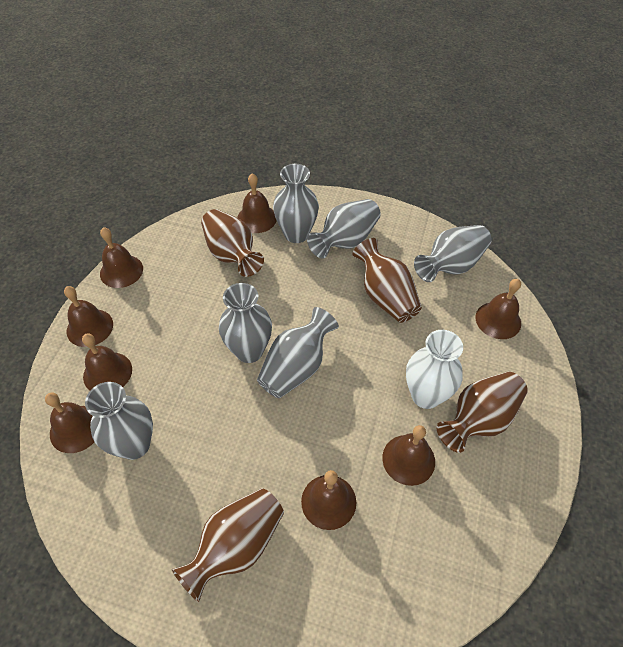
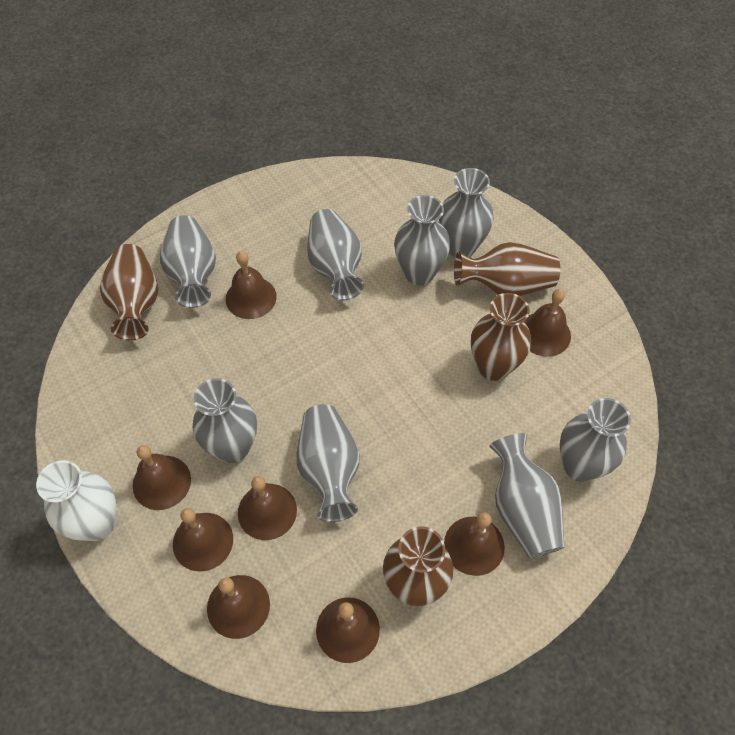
grey vase: [85,382,153,460] [219,283,272,363] [257,307,339,398] [273,164,319,243] [307,199,381,259] [414,225,492,282] = 6 -> [160,215,216,308] [193,378,257,463] [297,404,360,522] [307,209,364,301] [394,195,450,285] [439,168,494,257] [490,433,564,558] [560,398,631,482] = 8

